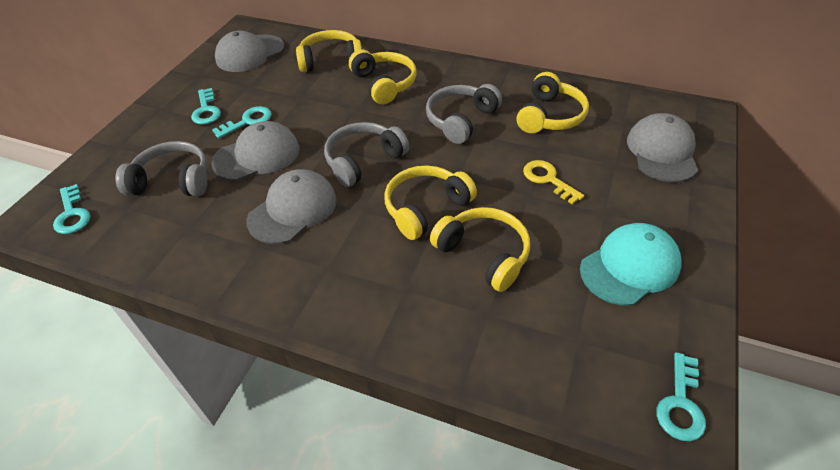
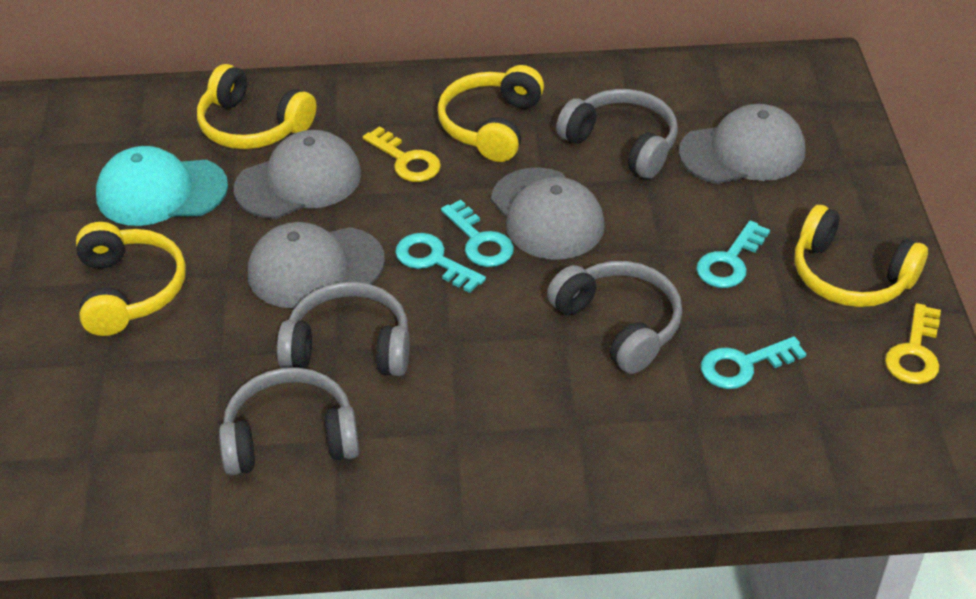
grey headphones: [115,141,208,196] [324,122,409,187] [426,84,502,144] = 3 -> [219,367,359,475] [277,282,410,376] [547,261,682,374] [556,89,678,179] = 4
yellow headphones: [296,30,362,72] [349,49,417,104] [384,165,477,240] [430,207,530,292] [516,72,589,133] = 5 -> [76,222,186,336] [197,64,316,149] [437,65,544,162] [795,205,928,307] = 4
yellow key: [523,160,584,204] = 1 -> [363,126,441,182] [885,303,941,384] = 2

